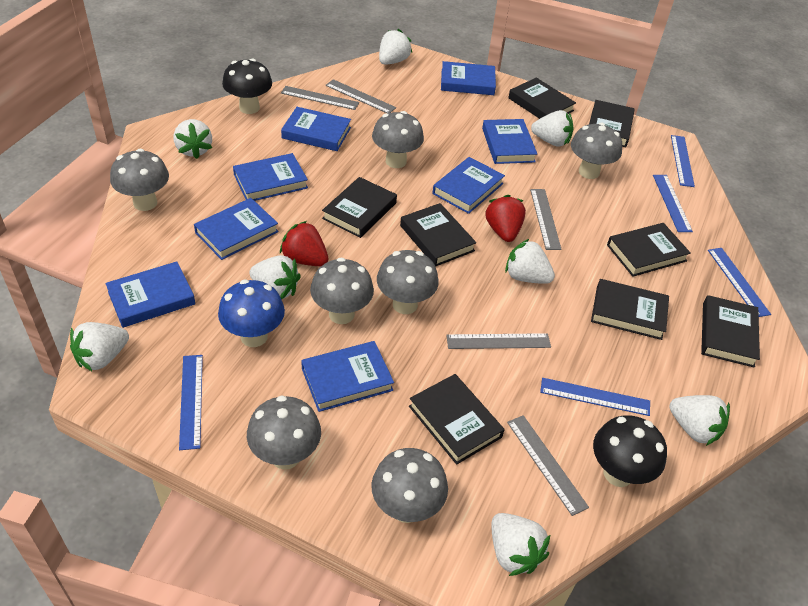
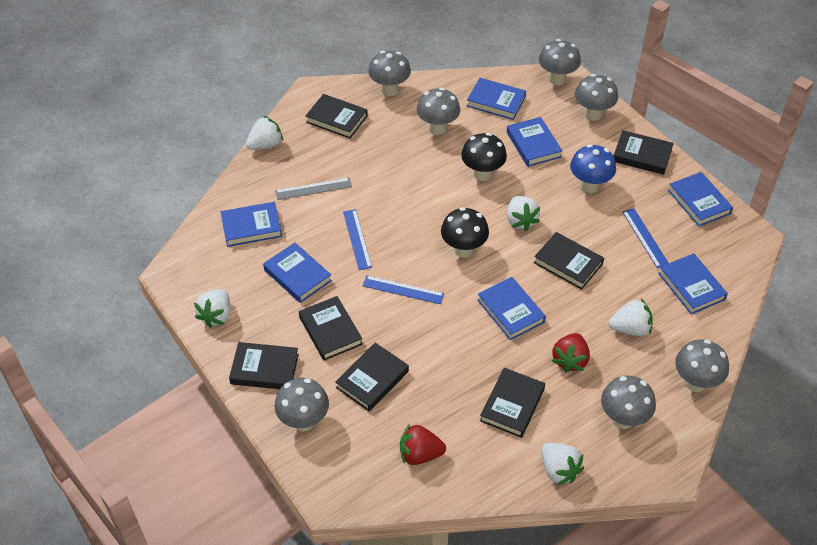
black book: [322,177,397,238] [400,203,476,267] [409,374,505,465] [508,78,576,119] [589,100,635,147] [591,279,669,340] [607,223,691,277] [701,295,760,368] = 8 -> [229,342,299,389] [299,296,363,361] [305,94,368,138] [335,343,409,412] [480,368,545,438] [534,232,604,290] [614,130,674,175] = 7
blue book: [105,261,195,328] [194,198,279,260] [233,153,308,201] [281,107,351,151] [301,341,394,412] [433,157,505,214] [441,61,496,95] [482,119,537,164] = 8 -> [221,202,282,247] [263,243,332,303] [467,78,526,120] [477,277,546,340] [507,117,562,167] [658,253,728,314] [668,172,733,227] = 7
blue ruler: [179,355,203,450] [540,378,650,416] [653,175,693,232] [671,135,695,187] [708,248,771,317] = 5 -> [343,209,372,270] [362,275,444,304] [622,208,669,268] = 3
grey ruler: [281,86,359,110] [325,79,396,114] [446,333,551,349] [507,415,589,516] [530,189,562,250] = 5 -> [275,178,352,200] = 1
white strawberry: [70,322,129,371] [173,119,212,159] [249,255,301,299] [379,29,412,65] [491,513,550,576] [505,239,555,284] [531,110,573,147] [669,395,730,446] = 8 -> [194,289,230,328] [246,116,283,150] [507,196,540,231] [541,443,584,485] [609,299,652,336] = 5

